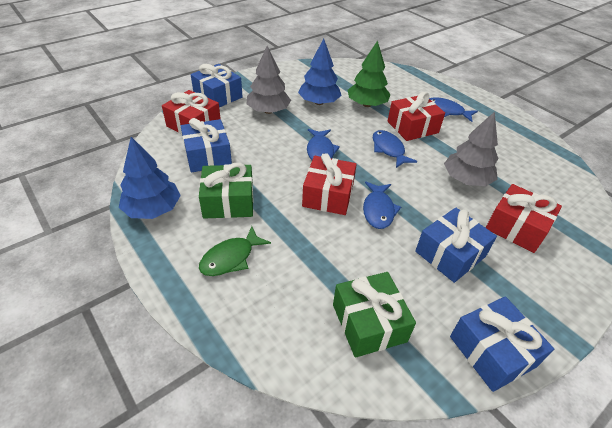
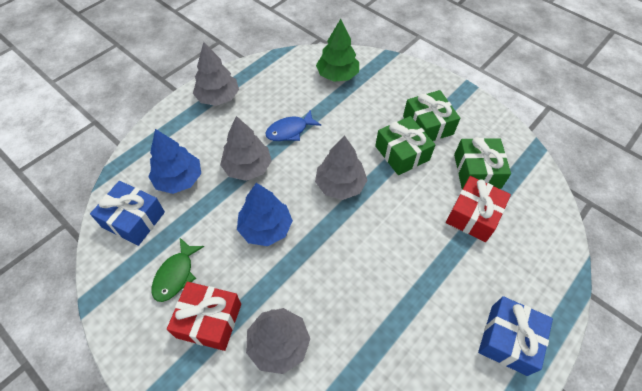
blue fish: [307,129,340,160] [363,182,401,229] [373,130,417,168] [429,98,478,122] = 4 -> [265,109,321,141] = 1
blue gift: [181,118,232,173] [191,64,243,107] [415,208,497,283] [450,296,554,392] = 4 -> [90,181,165,246] [478,296,553,376] = 2
green gift: [199,163,253,219] [333,272,416,358] = 2 -> [375,116,436,175] [403,90,460,141] [454,137,511,189] = 3
grey tree: [247,46,291,114] [444,112,499,186] = 2 -> [193,42,239,106] [220,116,272,181] [246,308,310,374] [315,135,367,200] = 4
red gift: [162,90,221,134] [302,153,357,215] [387,92,445,141] [486,184,562,253] = 4 -> [167,282,241,351] [446,176,511,242] = 2

